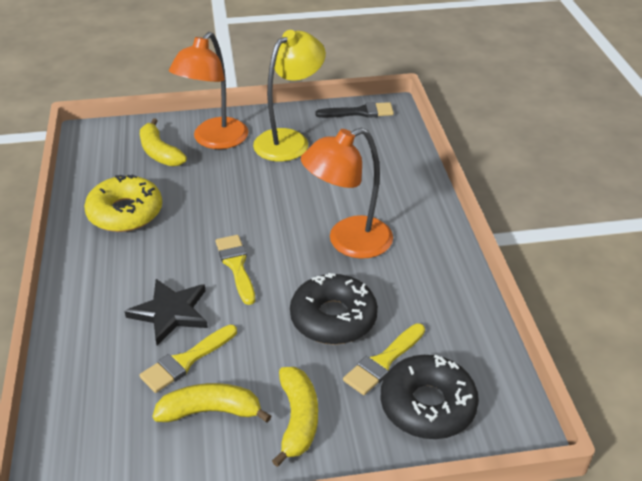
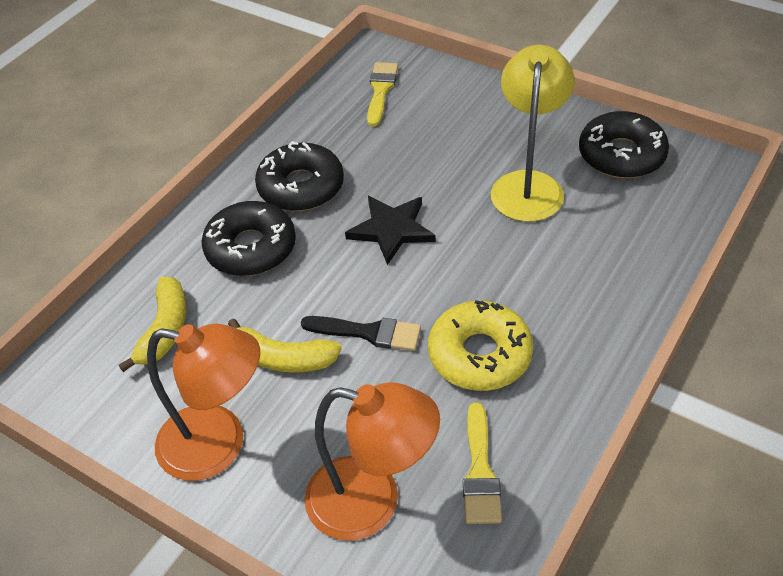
black donut: [290,273,378,345] [381,355,479,439] = 2 -> [202,201,296,276] [255,141,344,211] [579,111,669,178] = 3
yellow banana: [140,118,187,166] [152,383,271,422] [272,367,318,467] = 3 -> [119,277,187,372] [228,318,342,373] = 2
yellow brush: [139,325,237,393] [216,235,255,305] [343,323,425,395] = 3 -> [367,62,398,127] [463,402,502,524] = 2

